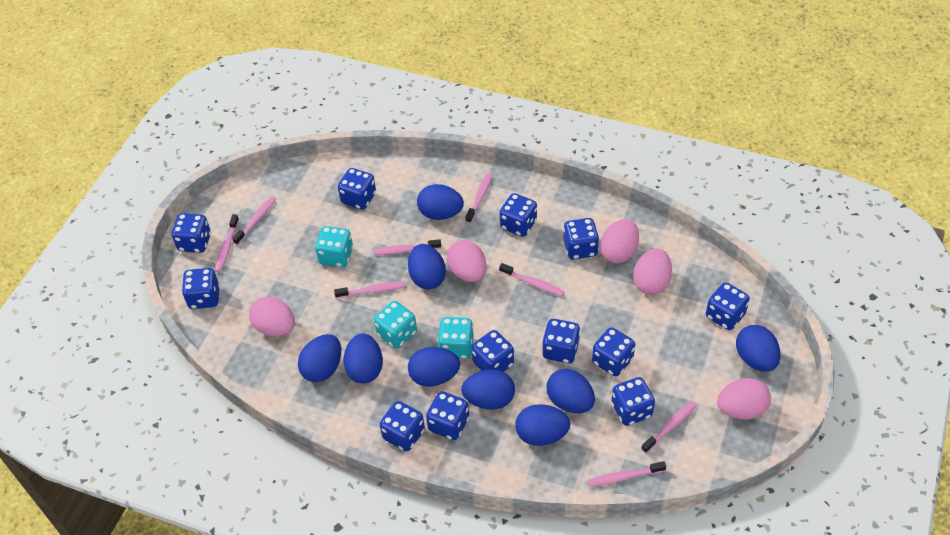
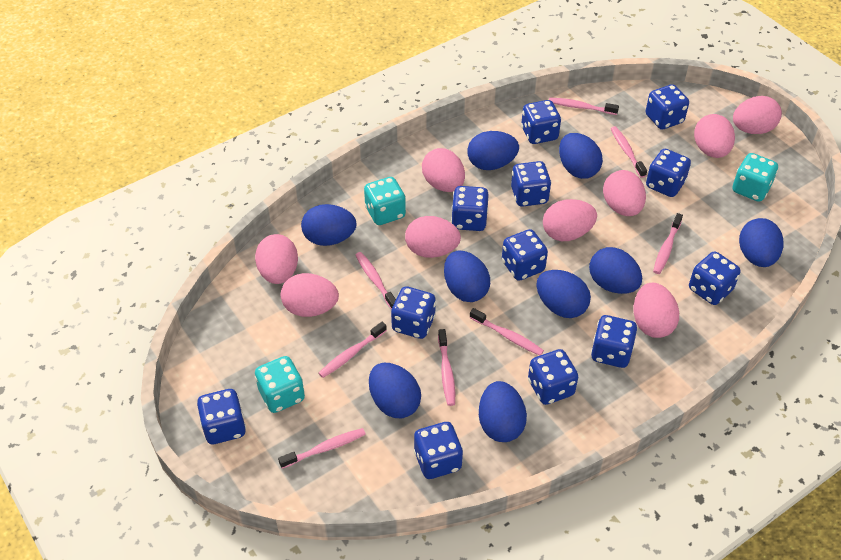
pink egg: [249,296,295,336] [447,240,486,282] [600,219,639,263] [633,248,672,295] [717,378,771,419] = 5 -> [255,234,298,284] [281,273,339,317] [405,216,461,258] [422,148,465,192] [543,199,597,241] [603,170,646,216] [634,283,679,338] [694,114,735,158] [733,96,782,134] = 9

